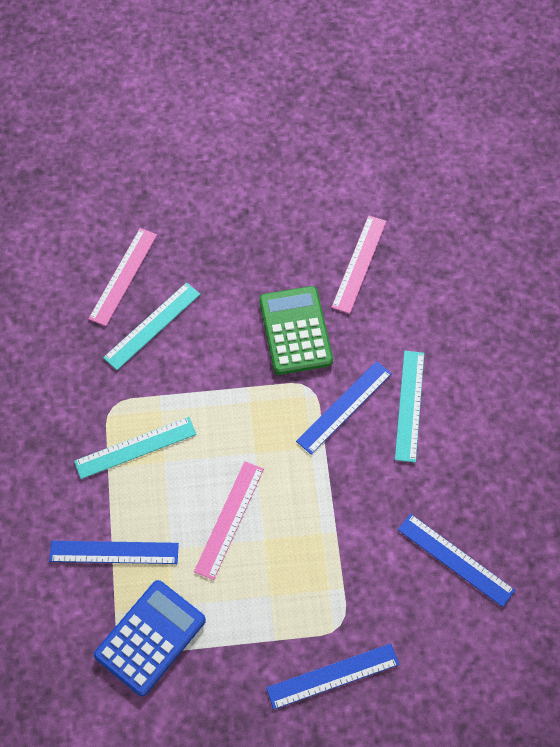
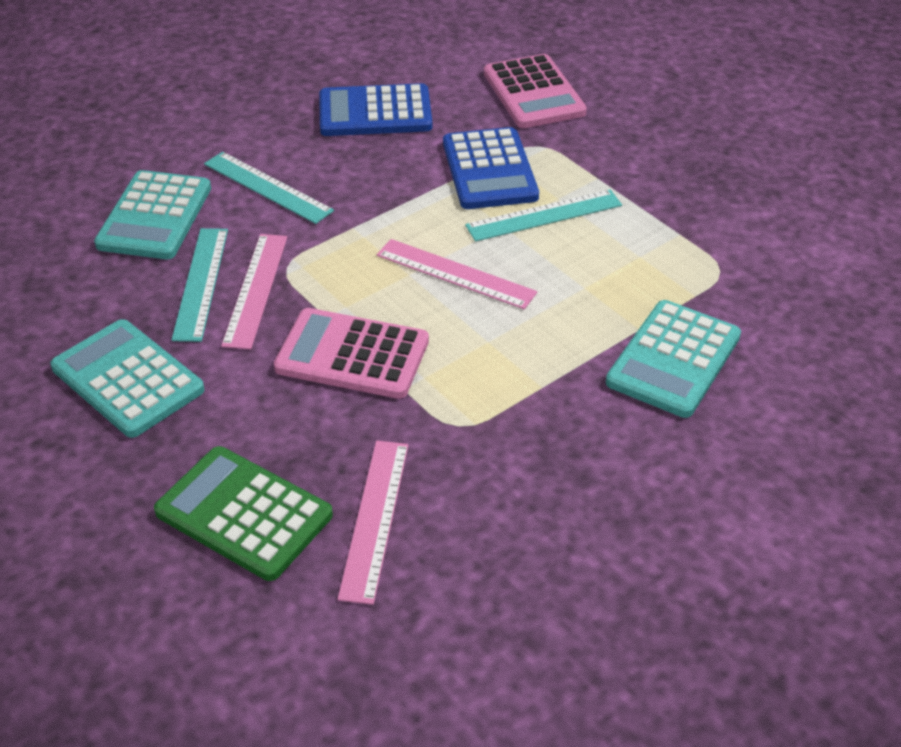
blue calculator: [94,580,206,696] = 1 -> [319,83,432,136] [443,127,539,209] = 2
blue ruler: [49,541,179,564] [266,643,399,709] [296,361,392,455] [398,514,515,607] = 4 -> none = 0
pink calculator: none = 0 -> [274,308,429,399] [484,54,587,128] = 2
turquoise calculator: none = 0 -> [50,319,205,438] [94,170,211,259] [606,300,741,418] = 3

